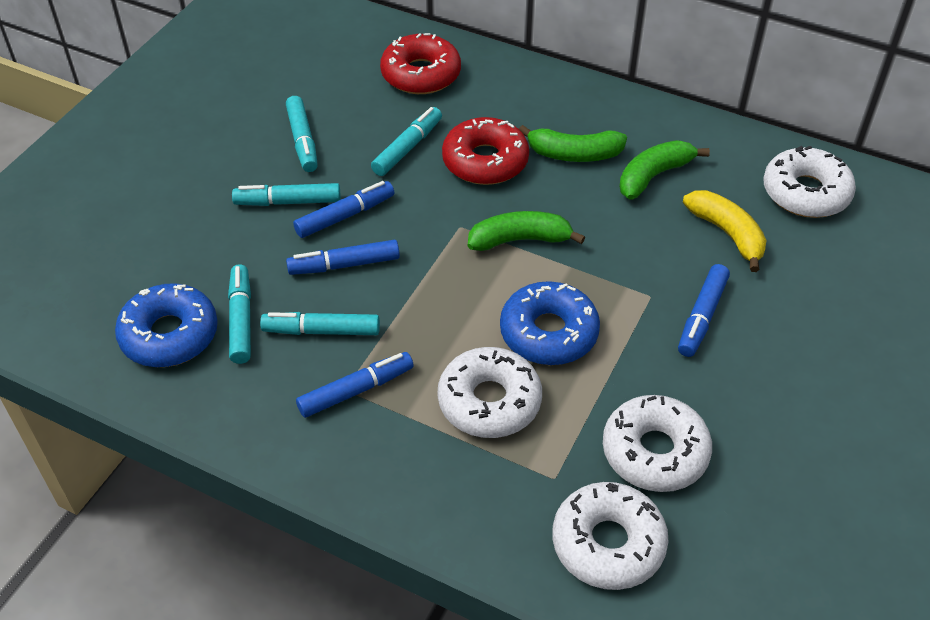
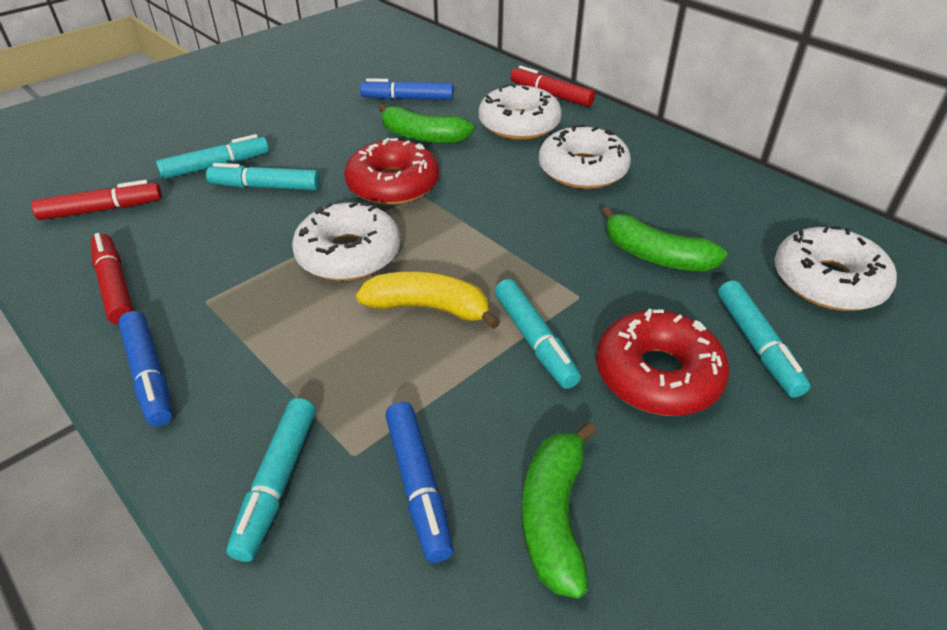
blue donut: [115,283,218,367] [500,281,600,365] = 2 -> none = 0
blue marker: [286,240,400,275] [293,181,394,238] [296,352,414,418] [678,264,730,357] = 4 -> [118,311,172,427] [360,78,453,100] [385,402,453,563] = 3
red marker: none = 0 -> [31,180,162,220] [91,233,134,325] [511,66,595,107] = 3

